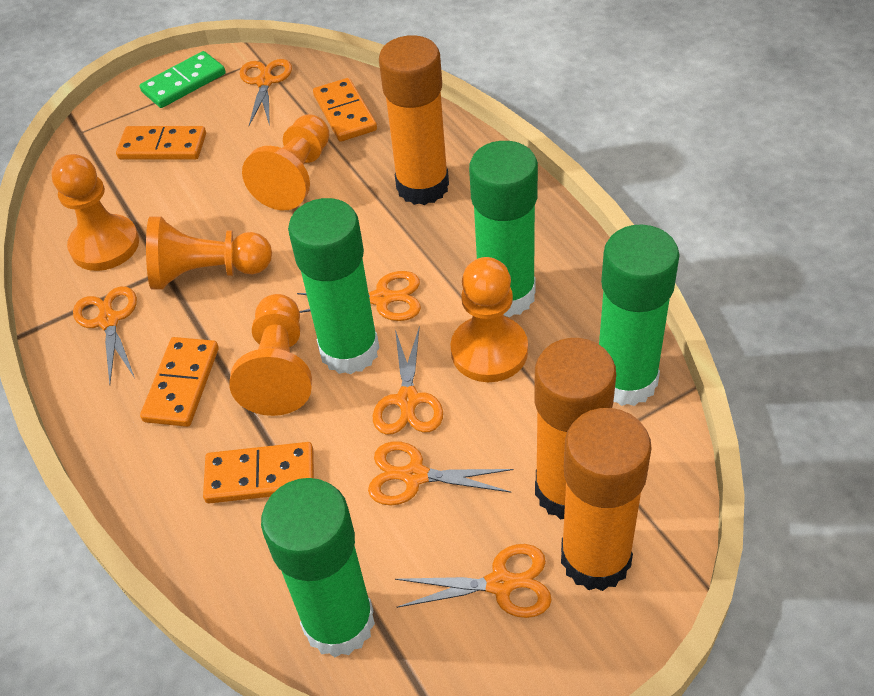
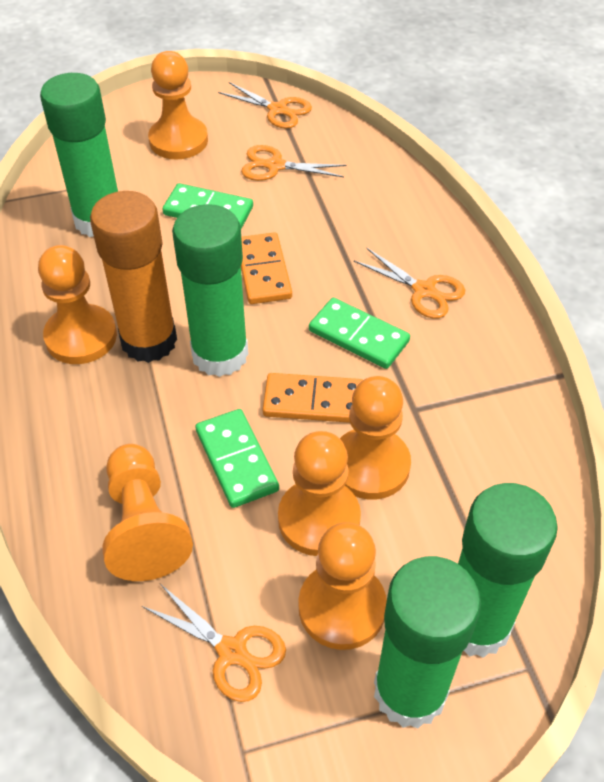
green domino: [139,51,226,108] = 1 -> [163,183,253,229] [196,409,279,508] [309,298,410,369] = 3
orange domino: [116,126,206,160] [140,337,219,427] [203,442,314,503] [313,78,377,142] = 4 -> [241,232,292,304] [263,373,363,423] = 2
orange glue stick: [379,35,449,205] [534,338,616,520] [561,408,652,591] = 3 -> [90,191,177,363] = 1
orange pawn: [51,154,139,271] [146,216,272,289] [229,294,312,416] [242,114,329,210] [451,257,528,382] = 5 -> [38,245,117,364] [102,444,193,581] [148,51,208,159] [278,431,361,556] [298,522,387,650] [340,376,411,500] = 6
orange scissors: [73,286,137,385] [239,59,292,126] [297,271,421,321] [368,441,514,505] [373,326,443,435] [395,544,552,618] = 6 -> [142,584,286,702] [218,82,312,129] [241,145,346,181] [354,248,465,319] = 4

